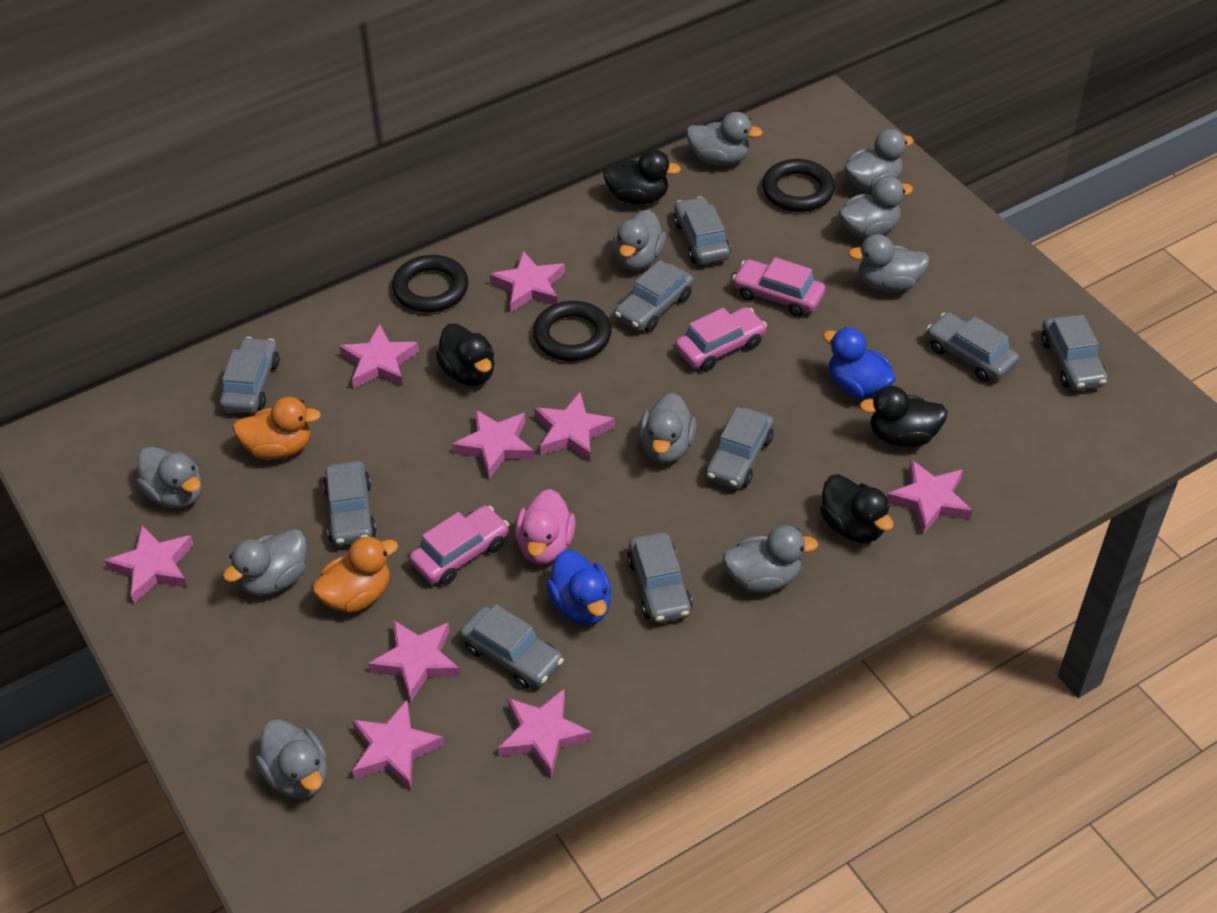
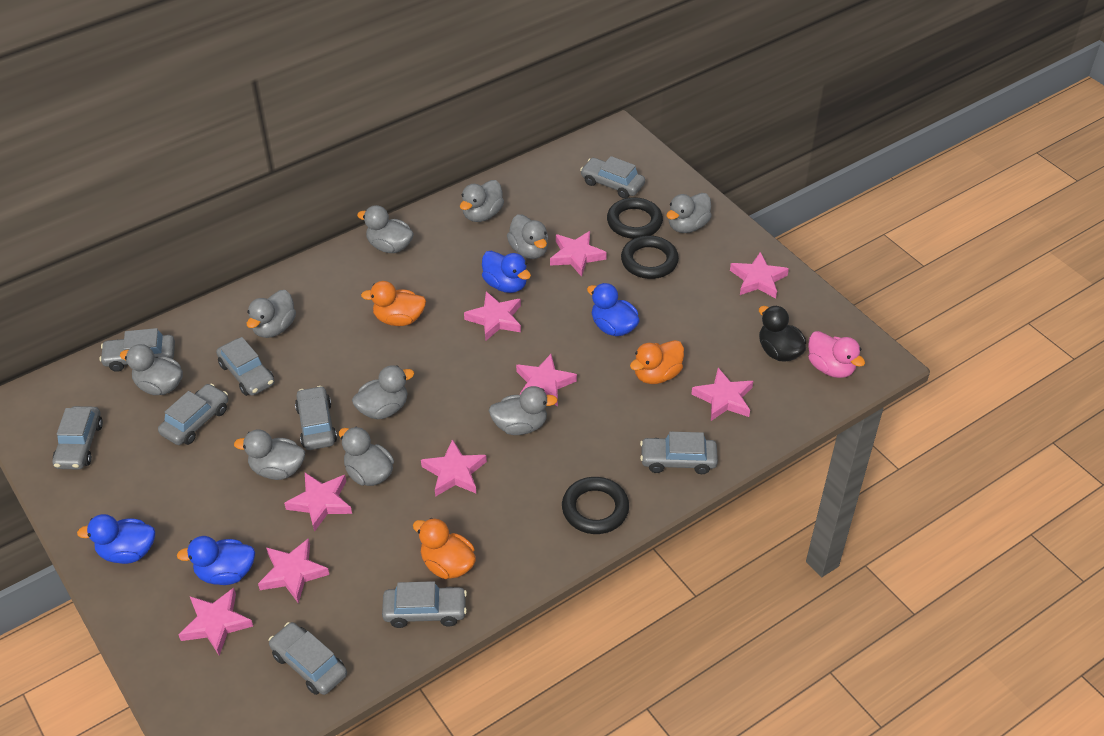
black duck: [436,324,494,386] [603,149,681,205] [820,474,893,543] [859,386,948,447] = 4 -> [759,305,806,362] = 1
blue duck: [546,550,611,625] [823,327,896,399] = 2 -> [77,514,155,564] [177,536,255,585] [482,251,531,293] [587,283,640,336] = 4
orange duck: [233,397,321,460] [312,536,398,613] = 2 -> [361,281,426,326] [413,518,476,579] [630,340,684,384] = 3
pink car: [409,505,509,585] [675,307,767,371] [732,257,825,317] = 3 -> none = 0

